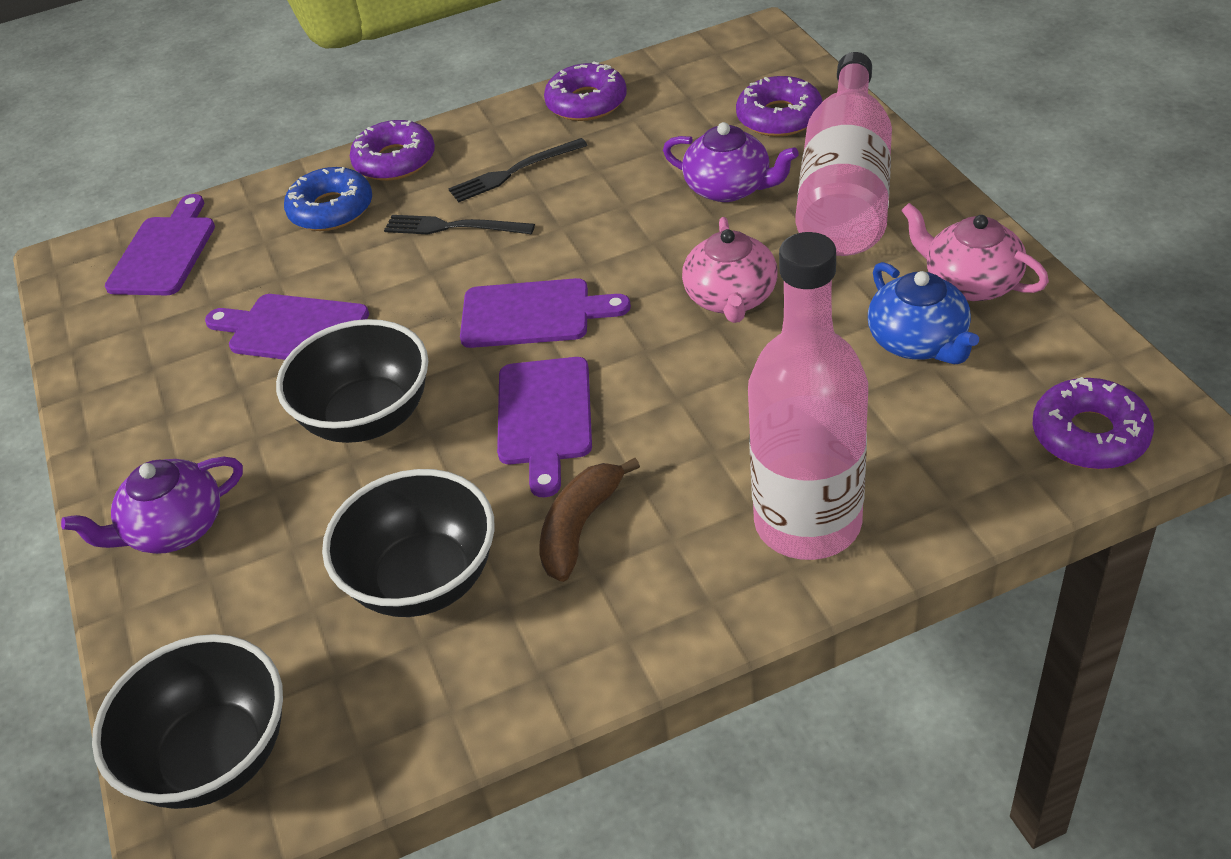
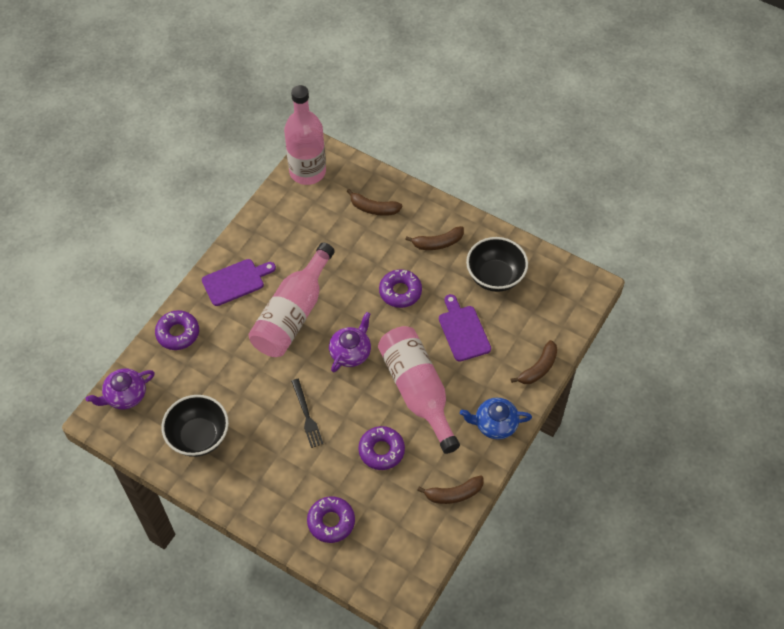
black bowl: [92,634,283,809] [276,319,428,443] [322,469,495,617] = 3 -> [161,395,229,457] [466,237,528,292] = 2
black fork: [384,215,535,234] [448,138,588,202] = 2 -> [291,379,323,448] = 1
blue donut: [284,167,372,231] = 1 -> none = 0
brown banana: [540,458,640,582] = 1 -> [347,189,402,216] [405,226,464,250] [417,475,483,504] [511,340,558,384] = 4
pink bottle: [748,232,868,560] [796,52,892,256] = 2 -> [249,243,335,357] [284,85,326,185] [378,326,460,454] = 3
pink teapot: [682,217,778,323] [901,203,1049,301] = 2 -> none = 0
purple cutting board: [105,194,215,295] [205,294,369,360] [460,278,631,348] [497,357,592,497] = 4 -> [202,259,276,306] [439,294,491,362] = 2

